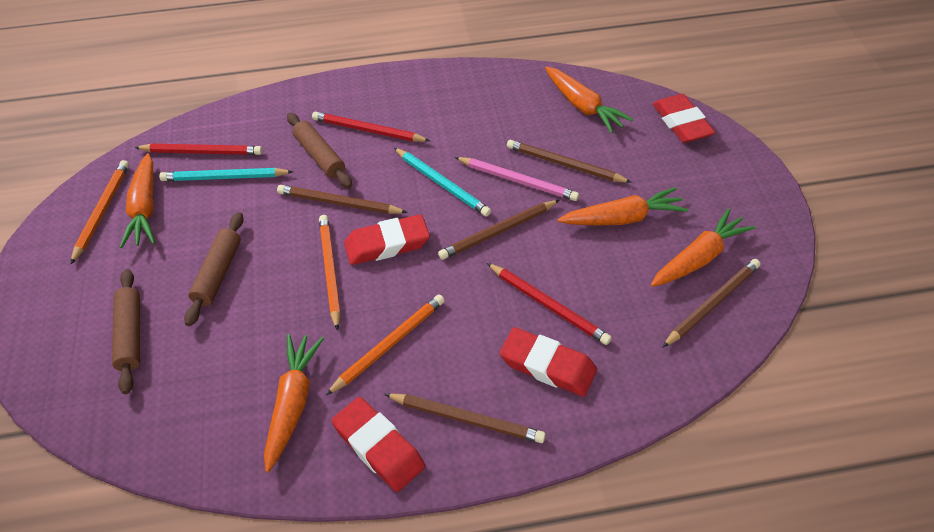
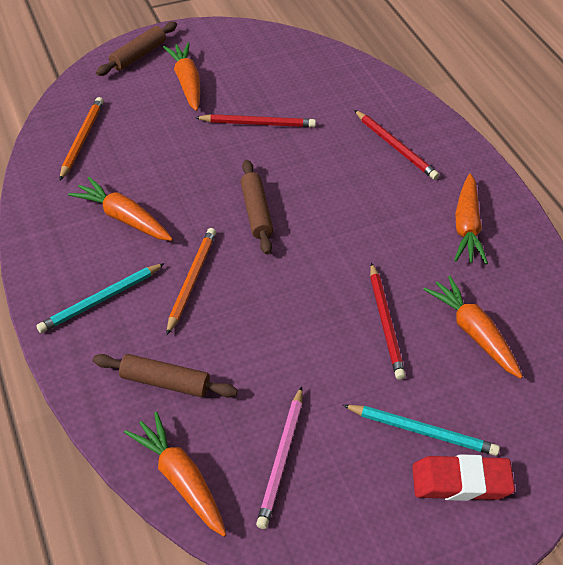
brown pencil: [277,185,408,214] [384,393,546,443] [438,200,559,260] [507,140,632,183] [663,259,760,347] = 5 -> none = 0
orange pencil: [71,160,129,264] [319,215,341,331] [326,295,445,395] = 3 -> [60,97,104,180] [166,228,216,335] = 2
red eraser: [331,397,425,492] [344,214,430,265] [499,327,597,397] [653,94,716,143] = 4 -> [412,454,515,501] = 1

